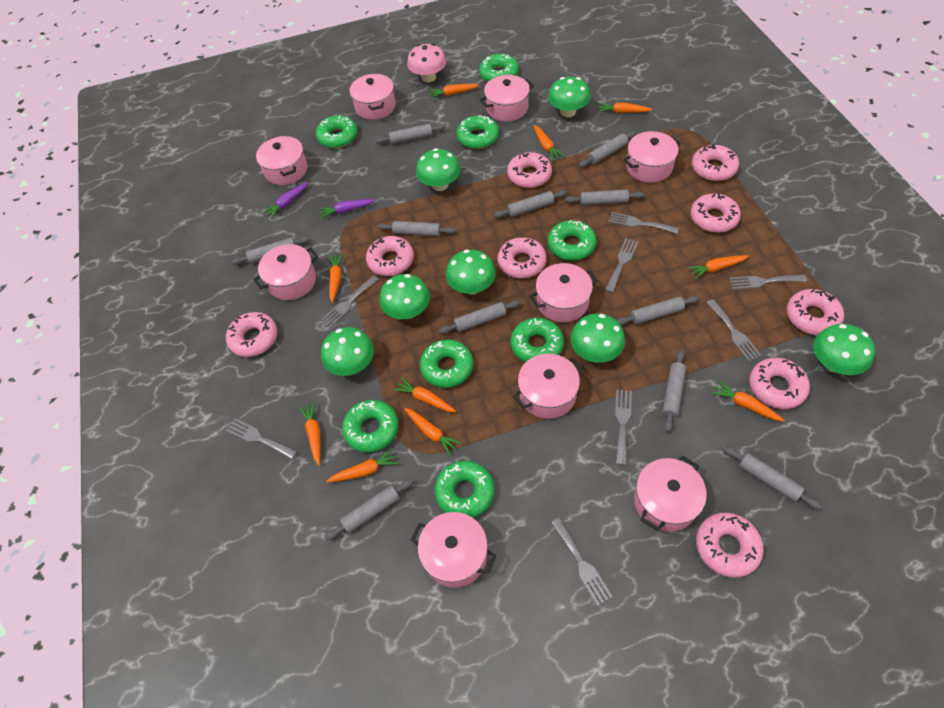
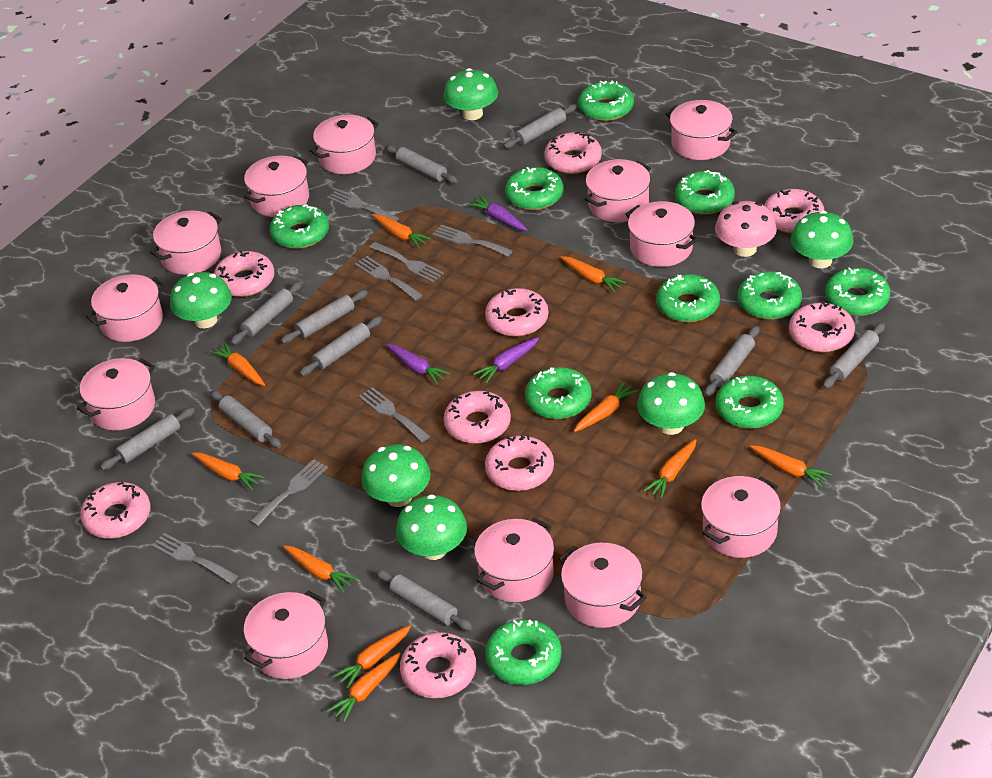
green donut: [316,115,358,148] [342,400,399,453] [420,339,473,388] [434,461,494,518] [456,115,499,149] [479,54,519,82] [511,318,564,362] [548,220,596,261] = 8 -> [270,204,329,249] [485,619,562,685] [505,167,564,210] [525,367,592,419] [578,81,634,121] [656,274,720,322] [675,170,735,214] [715,376,784,429] [738,271,802,320] [825,267,890,316] = 10
green mushroom: [321,327,374,376] [379,274,430,319] [416,148,460,191] [446,250,496,294] [548,77,590,117] [570,314,625,363] [813,324,875,375] = 7 -> [170,272,232,329] [361,444,431,507] [396,494,467,560] [444,68,498,120] [637,372,705,435] [791,211,853,268] = 6
grey fork: [226,418,297,459] [321,275,379,328] [551,518,613,606] [605,238,638,293] [608,212,679,234] [615,389,632,465] [706,299,762,362] [729,275,807,290] = 8 -> [152,533,238,584] [250,459,328,526] [327,189,399,222] [355,256,423,300] [359,387,430,442] [369,242,444,283] [432,225,513,257] = 7
grey rolling pin: [232,236,310,265] [325,479,414,541] [375,124,446,144] [377,221,456,236] [439,300,521,334] [494,190,567,218] [565,189,644,205] [579,131,637,167] [617,296,699,325] [662,350,686,432] [723,446,822,510] = 11 -> [100,408,195,470] [210,390,281,448] [231,281,302,345] [281,290,368,344] [299,316,382,376] [375,569,473,631] [385,145,458,184] [504,104,577,149] [705,326,759,397] [823,323,885,389] = 10
pink pot: [253,244,318,300] [256,136,308,185] [349,73,396,120] [411,512,496,588] [480,75,534,122] [513,354,583,419] [529,263,598,322] [623,131,681,183] [634,455,707,532] = 9 -> [77,358,155,431] [86,274,166,342] [150,211,222,275] [244,156,309,217] [244,590,328,679] [310,115,379,174] [474,518,554,602] [558,543,647,628] [585,159,651,222] [625,201,698,267] [665,100,738,160] [701,476,781,558] = 12
purple carrot: [262,182,308,219] [318,199,375,219] = 2 -> [386,344,451,385] [468,196,528,231] [473,337,539,384] = 3

